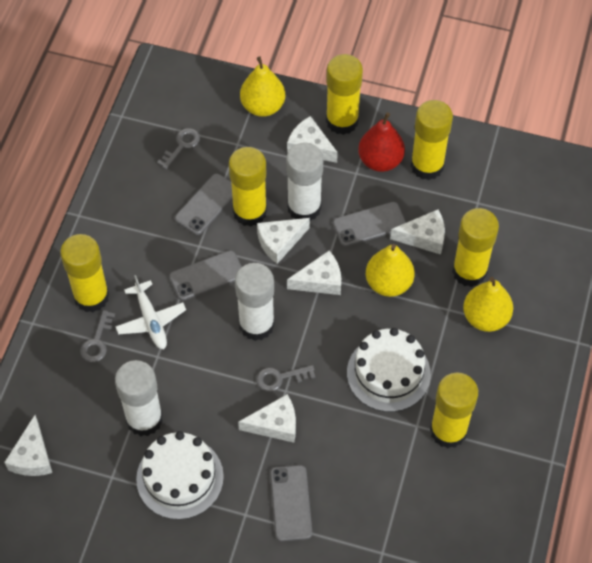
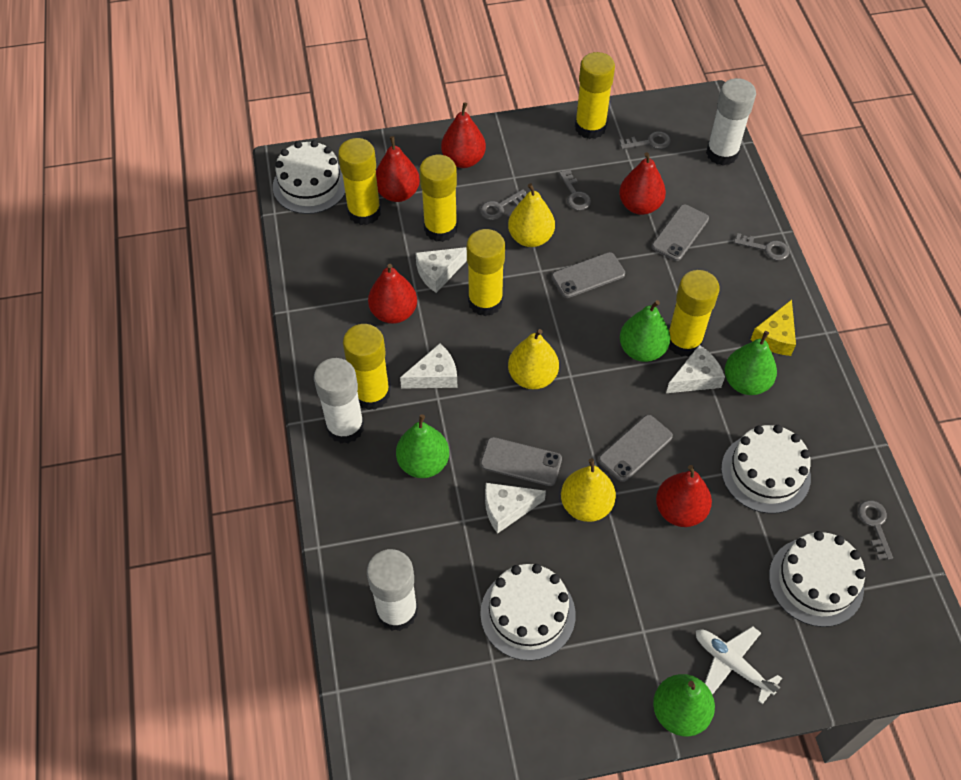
green pear: none = 0 -> [396,414,449,478] [620,300,670,362] [653,674,715,737] [725,331,777,395] = 4
grey key: [80,310,115,362] [157,128,200,169] [256,365,315,392] = 3 -> [480,189,527,220] [559,170,591,210] [619,131,671,149] [734,233,789,260] [858,500,893,560] = 5
red pear: [358,112,405,172] = 1 -> [368,264,417,324] [376,136,420,202] [441,102,486,168] [619,152,666,215] [656,465,712,527] = 5
white cake: [136,431,224,520] [347,328,431,412] = 2 -> [273,140,345,214] [480,564,576,661] [721,425,811,514] [769,531,866,627] = 4
white cheese: [4,415,52,476] [238,394,296,443] [257,218,310,264] [287,116,338,163] [287,250,341,295] [390,210,445,255] = 6 -> [400,343,457,389] [415,247,467,293] [485,483,546,534] [666,345,725,393] = 4
yellow cheese: none = 0 -> [751,300,796,356] = 1

